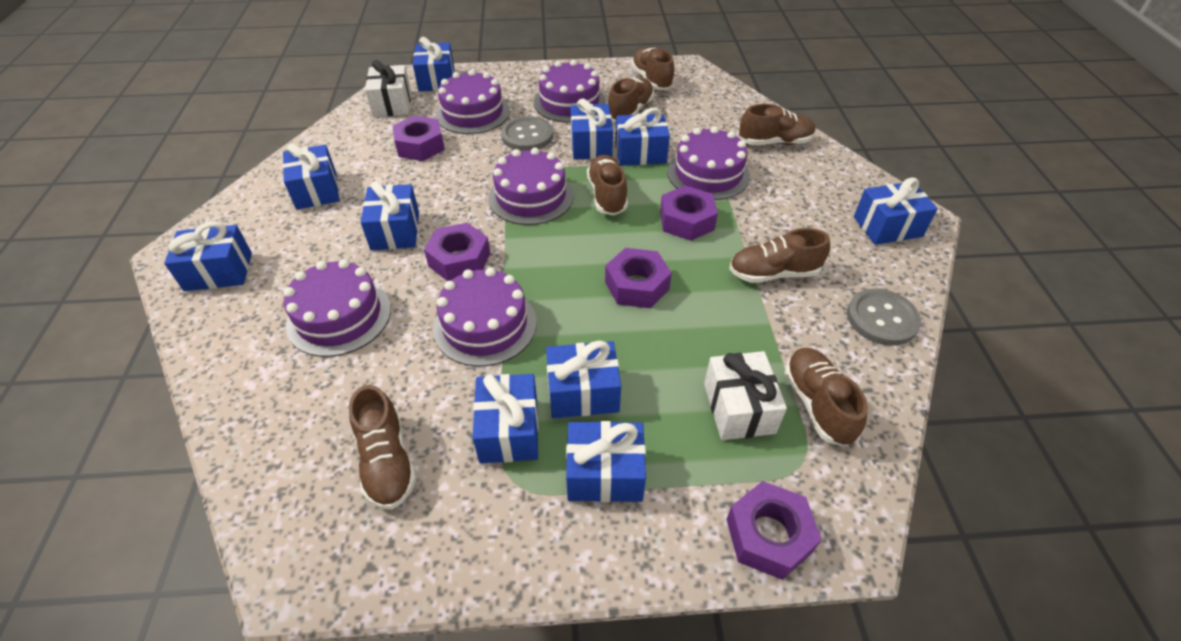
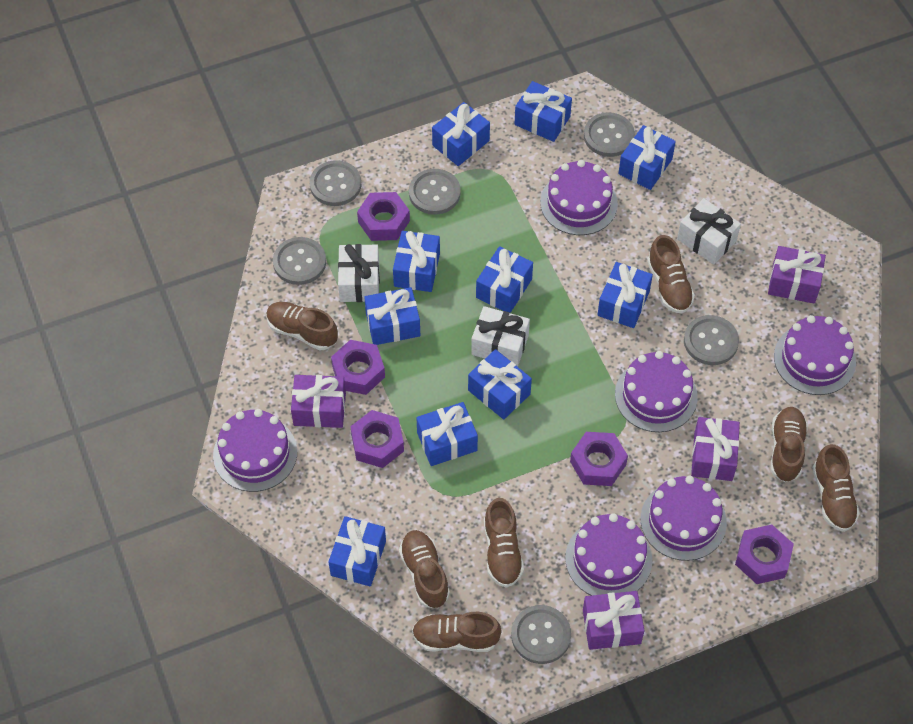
grey button: [501,116,553,151] [847,289,921,346] = 2 -> [273,237,326,285] [310,160,361,206] [409,169,461,215] [511,605,571,664] [584,112,635,157] [684,315,739,365] = 6
purple gift: none = 0 -> [291,375,346,428] [583,591,644,650] [691,417,740,481] [768,246,826,304] = 4
white gift: [365,60,411,117] [704,351,787,440] = 2 -> [338,244,380,302] [471,306,530,367] [677,198,741,265] = 3

